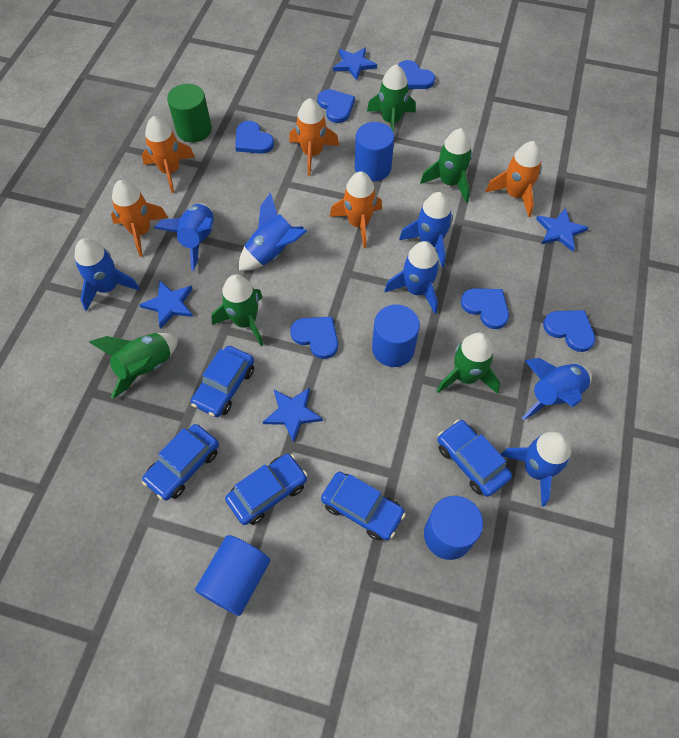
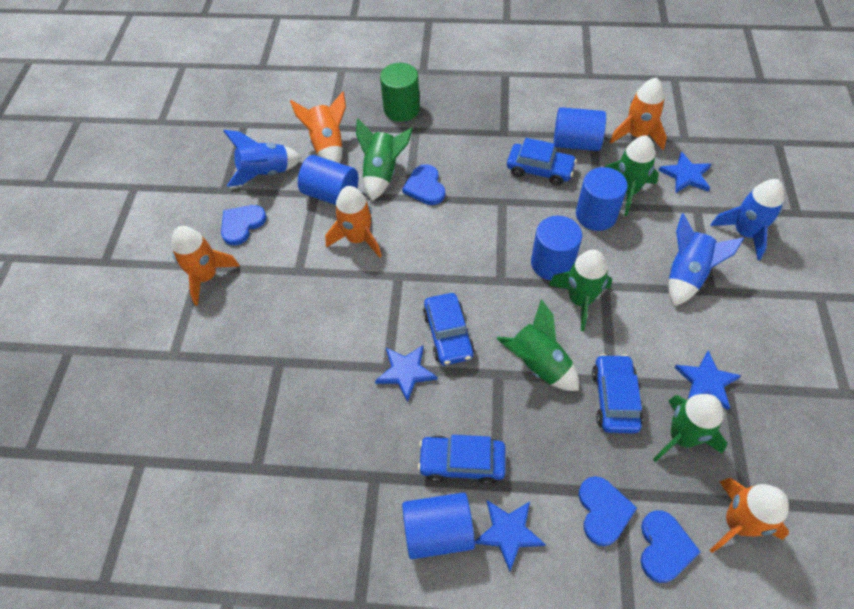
blue car: [142,424,219,500] [191,346,254,417] [225,454,307,525] [321,472,406,541] [437,420,512,497] = 5 -> [418,435,505,485] [423,293,475,365] [507,138,577,186] [592,354,643,433] = 4
blue cylinder: [195,535,270,616] [355,122,394,182] [372,305,420,367] [424,496,483,560] = 4 -> [298,155,358,205] [402,492,475,559] [531,216,582,280] [554,107,606,151] [576,167,628,231] = 5
blue heart: [235,121,274,154] [290,317,338,359] [317,89,355,123] [398,60,435,89] [461,288,509,329] [543,310,595,352] = 6 -> [221,205,267,245] [402,164,445,205] [579,476,637,546] [640,510,701,583] = 4
blue rocket: [74,238,140,311] [154,203,214,271] [239,192,307,271] [384,241,440,314] [399,192,453,268] [501,432,571,507] [522,358,592,420] = 7 -> [223,130,302,187] [669,213,744,306] [710,179,784,260] = 3

